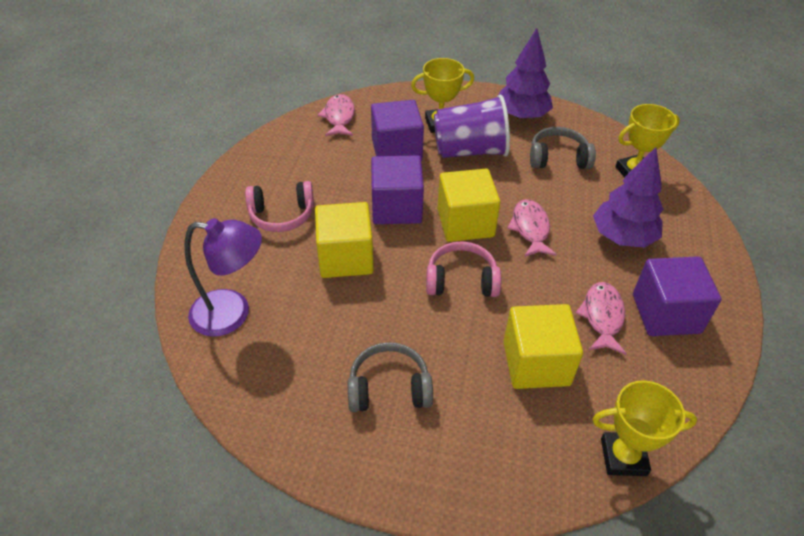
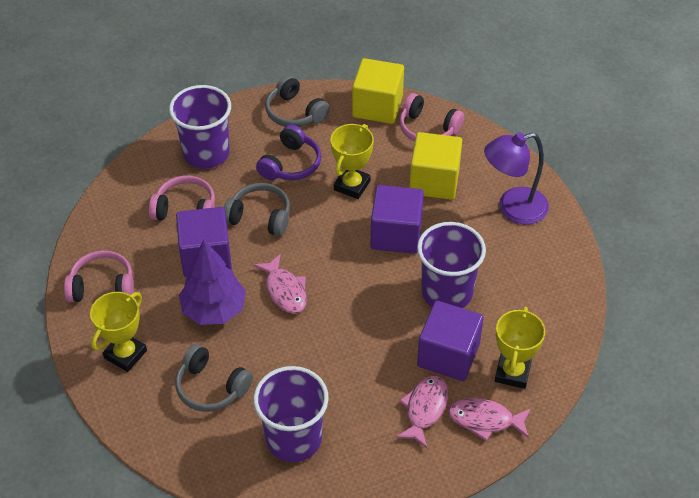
grey headphones: [348,342,433,412] [530,127,596,169] = 2 -> [175,344,253,412] [224,183,290,237] [265,75,330,127] = 3
pink headphones: [245,181,314,232] [426,241,501,297] = 2 -> [64,250,134,302] [149,176,215,221] [399,93,464,142] = 3
purple cup: [434,94,510,158] = 1 -> [169,85,231,169] [253,366,329,462] [417,222,486,308] = 3
purple headphones: none = 0 -> [256,124,321,180] = 1
purple tree: [498,28,553,120] [593,147,663,247] = 2 -> [179,240,246,325] = 1
yellow cube: [315,202,374,278] [438,169,500,242] [503,304,583,389] = 3 -> [352,58,404,124] [409,132,462,200] = 2

